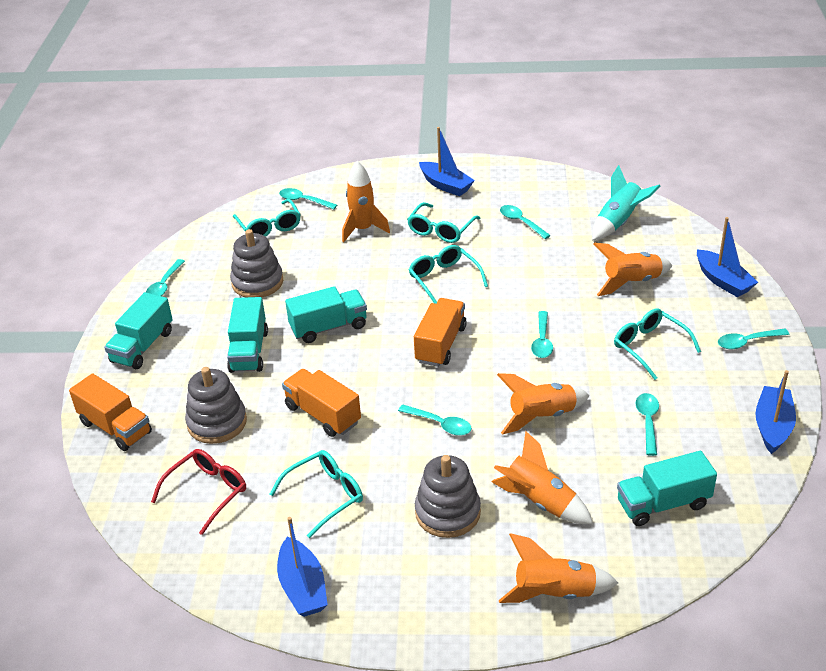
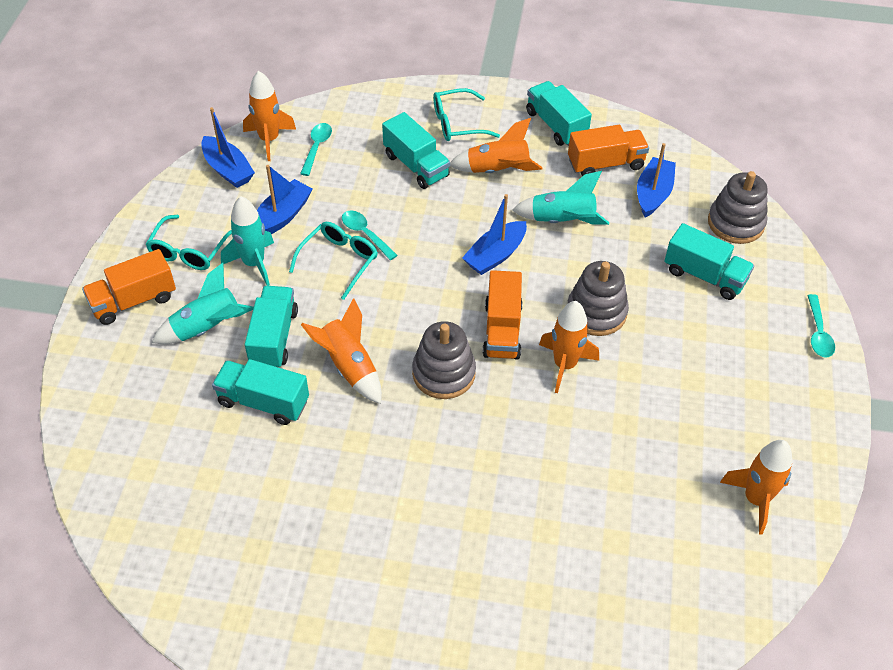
red glasses: [151,449,246,535] = 1 -> none = 0
turquoise glasses: [233,199,301,237] [270,450,363,538] [407,202,480,243] [409,245,488,304] [614,308,701,380] = 5 -> [146,215,232,270] [289,222,378,300] [433,88,500,141] = 3
turquoise rocket: [592,165,660,240] = 1 -> [152,263,254,344] [221,196,274,286] [512,171,609,225] = 3
turquoise spoon: [146,259,185,296] [279,188,337,209] [398,404,472,436] [500,205,551,239] [531,311,553,358] [636,393,659,456] [718,328,790,349] = 7 -> [300,123,332,176] [342,211,398,260] [807,294,835,358] = 3
turquoise truck: [104,292,173,369] [227,297,268,373] [285,286,367,343] [617,451,717,526] = 4 -> [212,359,309,425] [245,286,298,367] [382,112,450,189] [526,81,592,146] [664,223,754,300] = 5

